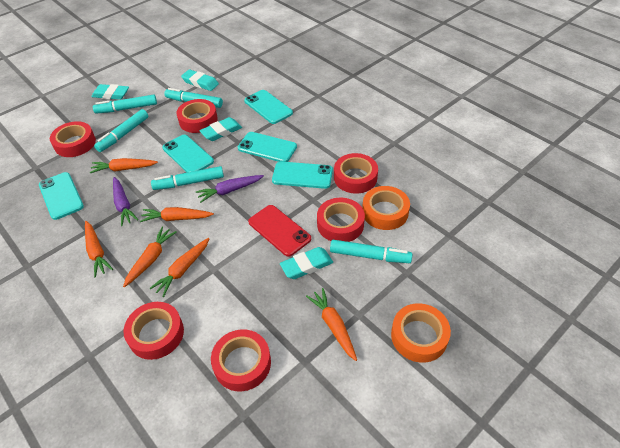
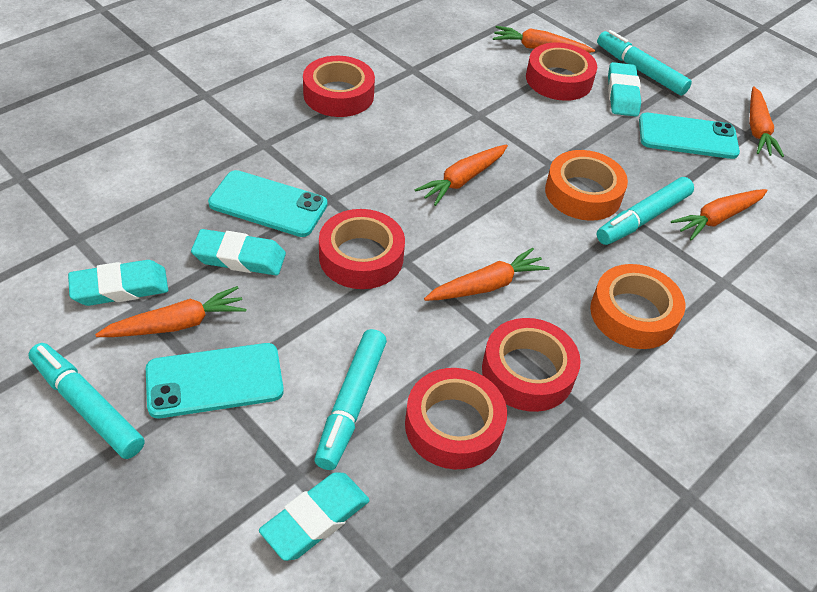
purple carrot: [113,177,138,226] [196,175,264,203] = 2 -> none = 0
red phone: [248,205,311,257] = 1 -> none = 0
red tape: [50,121,96,157] [123,302,184,360] [176,99,218,133] [211,329,271,391] [317,197,365,242] [334,153,378,194] = 6 -> [303,56,375,117] [319,209,405,289] [405,368,507,469] [482,318,581,412] [526,43,597,101] = 5
turquoise marker: [93,95,157,114] [94,109,148,152] [151,166,224,190] [164,88,223,108] [330,240,413,263] = 5 -> [28,343,145,459] [314,329,387,470] [597,30,692,96] [597,177,694,245] = 4
turquoise phone: [39,172,84,220] [162,135,214,173] [238,132,297,162] [244,90,293,124] [272,161,333,189] = 5 -> [146,343,284,418] [208,170,327,237] [639,113,740,159] = 3

